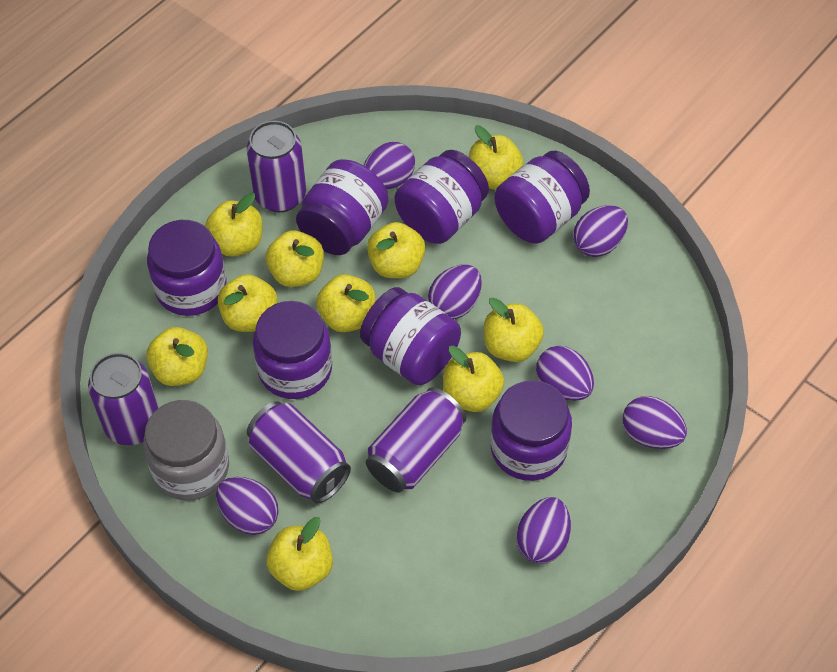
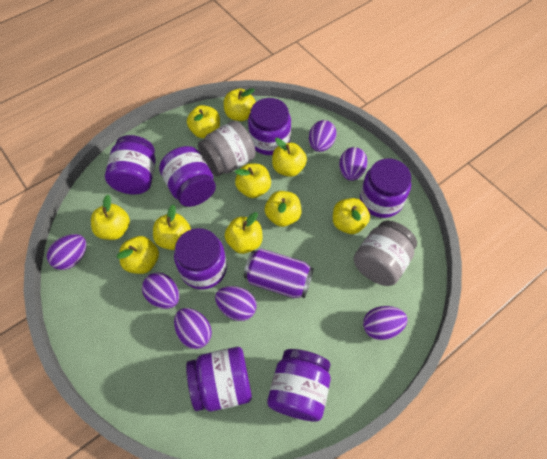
grey jar: [143,400,229,501] = 1 -> [198,121,256,176] [354,221,417,286] = 2
purple can: [88,353,159,445] [247,121,306,212] [247,401,351,504] [366,387,466,493] = 4 -> [244,248,314,298] = 1

